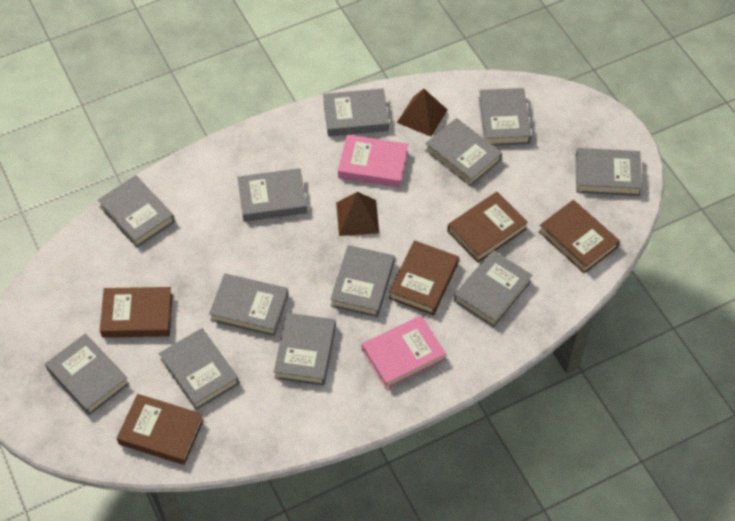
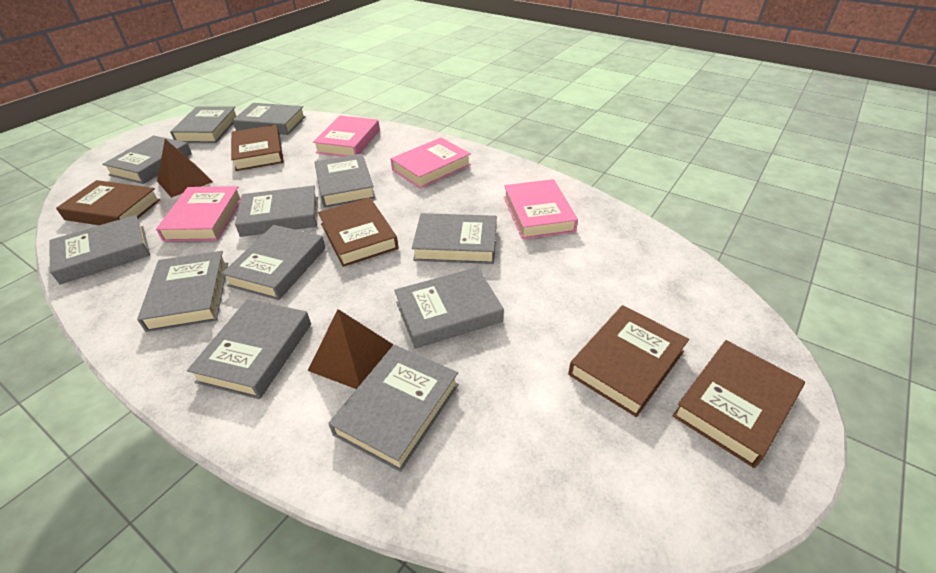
pink book: [338,134,408,188] [362,316,446,389] = 2 -> [156,186,241,241] [313,116,380,157] [390,138,471,189] [504,179,578,239] = 4

